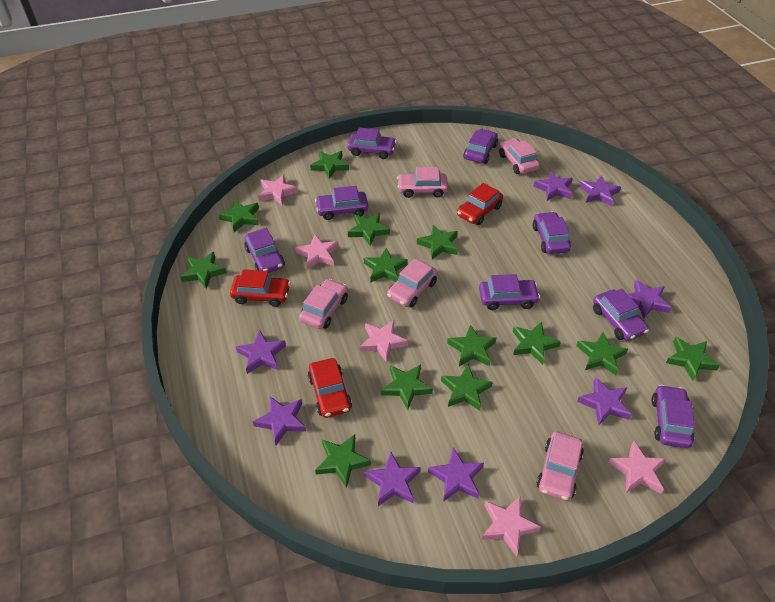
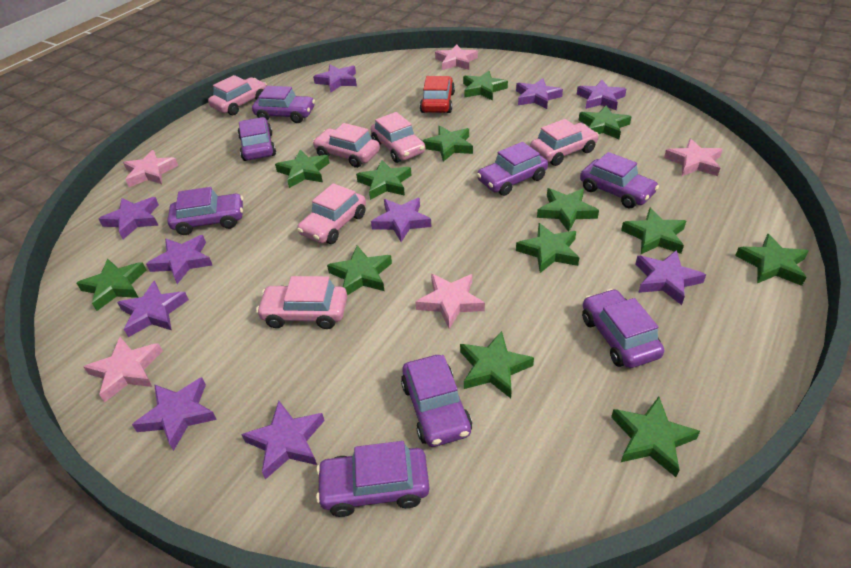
pink car: [299,279,348,329] [387,258,438,308] [397,167,448,198] [499,139,540,174] [536,431,584,501] = 5 -> [208,75,267,115] [256,276,347,329] [297,183,366,244] [312,123,380,168] [371,112,425,163] [530,119,599,166] = 6
purple star: [236,330,286,374] [253,397,306,445] [364,452,421,506] [428,447,484,502] [533,171,573,201] [577,377,631,425] [579,176,621,206] [628,279,672,319] = 8 -> [99,197,159,239] [117,280,189,337] [132,377,217,451] [146,235,212,284] [241,401,324,479] [313,65,357,92] [371,198,431,242] [516,78,563,109] [577,80,626,110] [636,250,706,305] = 10
red car: [230,269,291,307] [308,358,352,418] [457,183,503,225] = 3 -> [420,76,455,113] = 1

